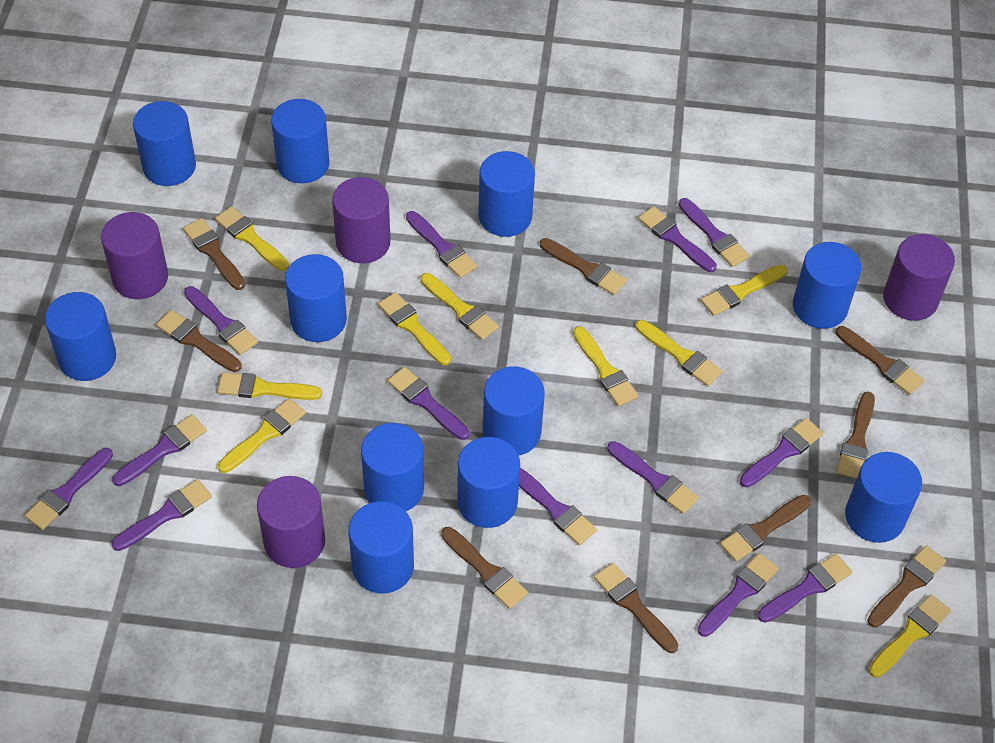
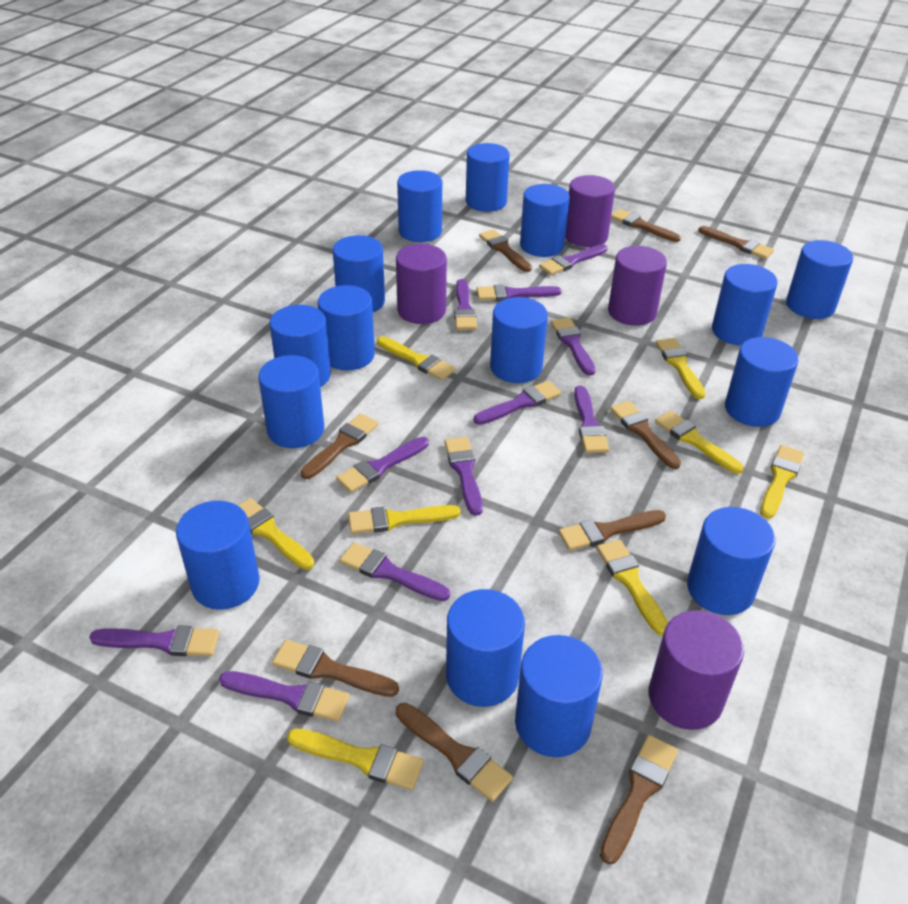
blue cylinder: [45,292,116,381] [133,101,196,186] [271,99,330,183] [285,254,347,342] [349,501,414,594] [361,423,424,511] [457,437,520,528] [478,151,535,237] [483,366,545,455] [793,242,861,329] [845,452,922,543] = 11 -> [176,501,260,610] [258,355,324,448] [269,305,331,387] [318,285,375,370] [332,235,385,312] [397,170,442,242] [446,589,525,707] [466,143,510,212] [490,297,548,383] [515,635,603,757] [520,184,570,257] [687,507,775,615] [712,264,778,346] [725,337,799,427] [786,240,853,319] = 15
purple brush: [25,448,113,530] [112,414,207,486] [112,479,212,551] [184,286,258,355] [388,367,470,440] [406,211,477,278] [519,468,597,545] [608,441,699,514] [638,206,717,272] [679,198,750,267] [697,553,779,637] [740,418,823,488] [758,554,852,623] = 13 -> [89,625,219,656] [219,671,350,722] [336,437,429,493] [339,542,450,601] [445,437,483,516] [454,279,477,330] [474,381,561,425] [476,284,562,301] [539,244,607,275] [551,318,596,376] [574,385,609,453] = 11
yellow brush: [215,206,289,271] [217,372,322,400] [218,398,306,473] [378,292,451,365] [421,273,499,340] [573,326,638,406] [636,320,723,386] [701,265,787,316] [869,594,951,678] = 9 -> [238,498,314,570] [287,728,424,790] [348,505,461,534] [377,336,456,380] [597,539,668,635] [655,411,743,474] [656,338,706,399] [760,445,804,519] = 8

